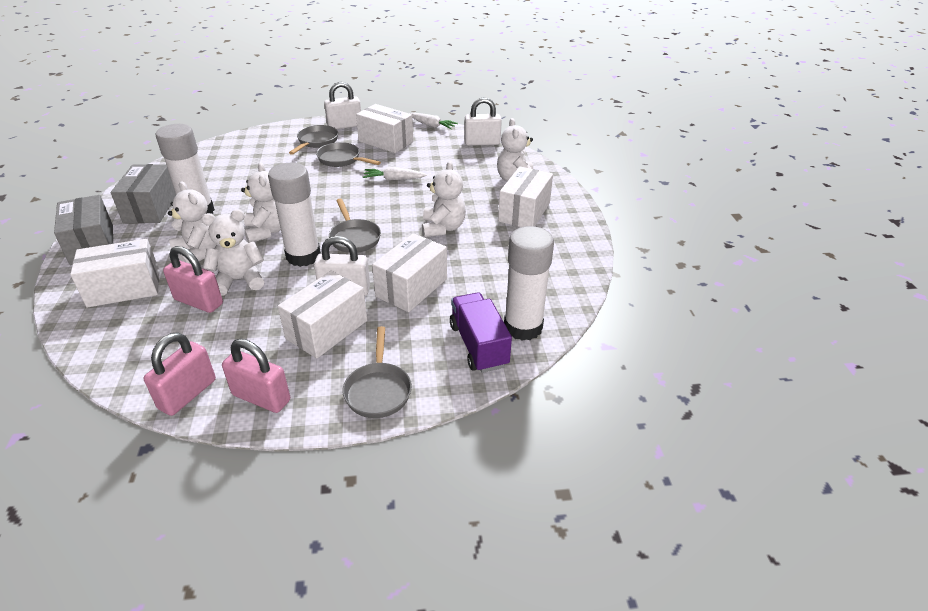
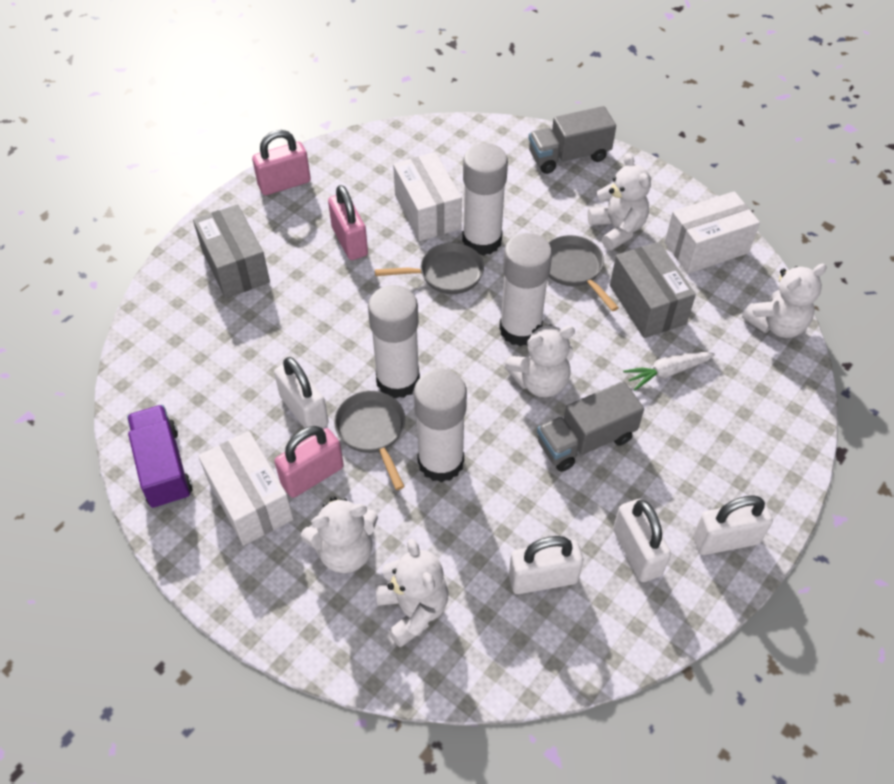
grey pan: [289,125,338,155] [316,142,381,167] [329,199,381,253] [343,326,412,418] = 4 -> [334,391,405,490] [375,243,484,294] [548,235,619,311] = 3
grey truck: none = 0 -> [529,106,616,174] [537,381,644,472] = 2
white box: [70,239,160,308] [278,271,367,359] [356,104,413,153] [372,233,447,312] [498,166,553,227] = 5 -> [198,431,294,546] [393,152,462,241] [665,191,760,274] = 3
white carrot: [363,167,427,181] [409,113,458,129] = 2 -> [623,352,715,391] = 1
white glue stick: [156,124,215,214] [268,163,321,267] [504,226,554,341] = 3 -> [368,285,420,399] [414,369,467,482] [462,143,508,256] [499,233,552,346] = 4
white padlock: [314,236,370,296] [324,82,361,129] [464,97,502,146] = 3 -> [274,357,329,428] [509,536,583,594] [613,499,671,582] [693,495,773,555] = 4

